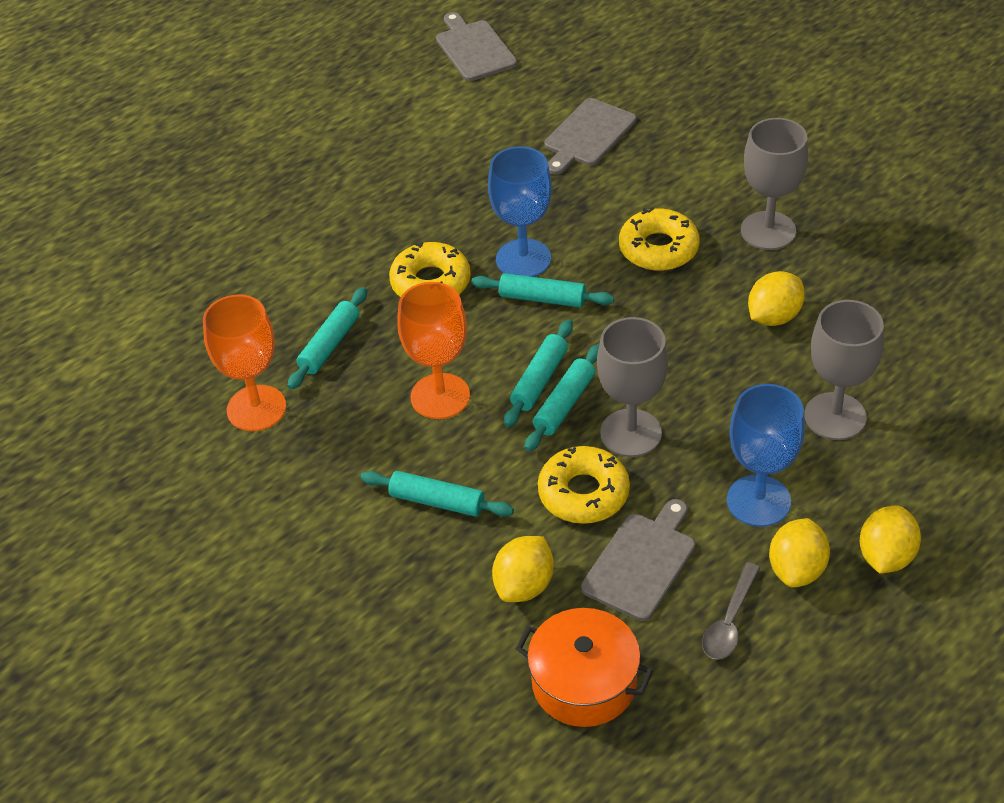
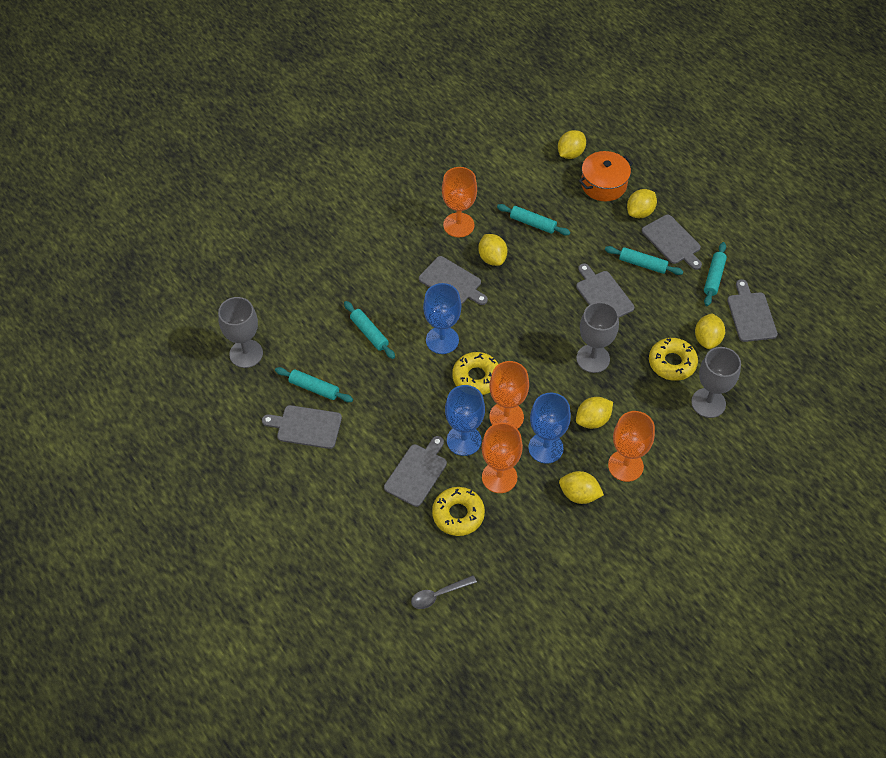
blue goblet: [488,146,552,277] [727,384,805,527] = 2 -> [423,283,461,354] [445,385,485,456] [528,393,571,464] = 3
grey cutting board: [436,12,517,81] [545,98,636,175] [581,499,695,621] = 3 -> [262,405,342,449] [384,436,447,507] [419,256,488,305] [576,263,634,317] [642,215,702,270] [727,279,778,342] = 6
orange goblet: [203,295,286,431] [397,282,470,419] = 2 -> [442,167,477,238] [482,423,523,493] [489,361,529,429] [608,411,655,482] = 4
yellow lemon: [492,536,554,602] [748,271,805,326] [769,518,830,588] [860,506,921,573] = 4 -> [478,234,508,266] [558,130,586,159] [559,471,604,504] [576,397,613,429] [627,189,657,218] [695,313,725,349] = 6

